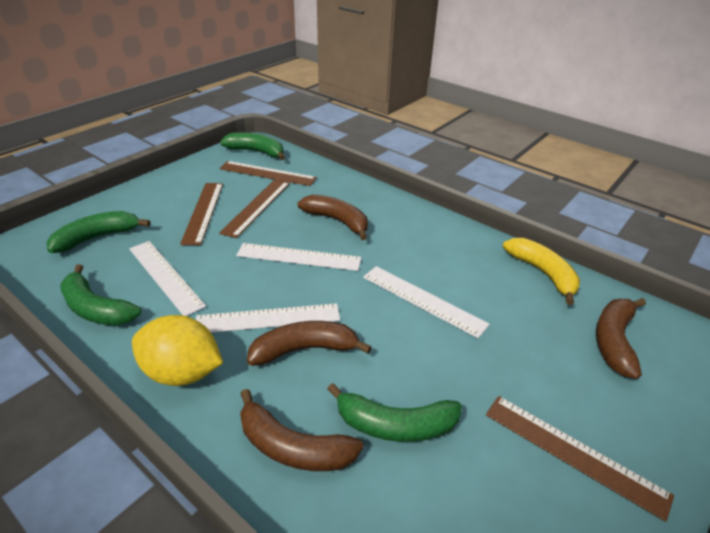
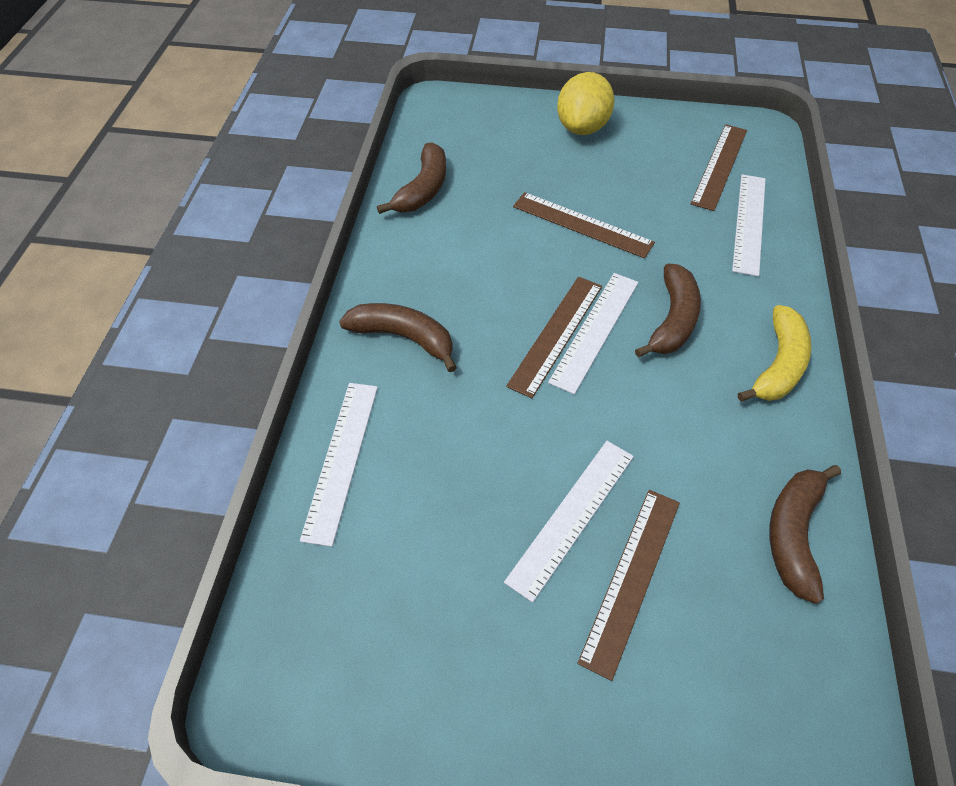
green banana: [47,211,151,253] [60,264,141,325] [220,132,285,160] [327,383,462,442] = 4 -> none = 0

